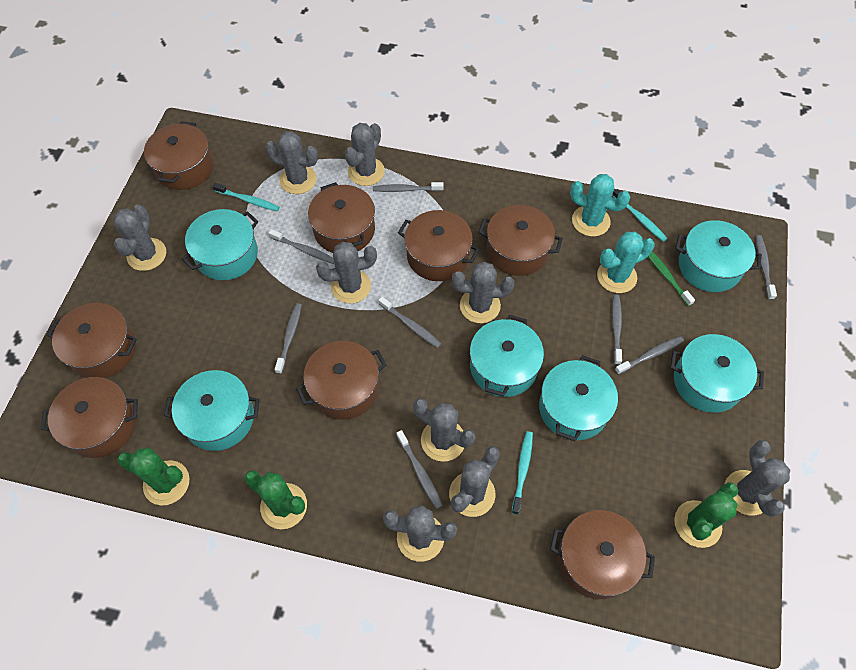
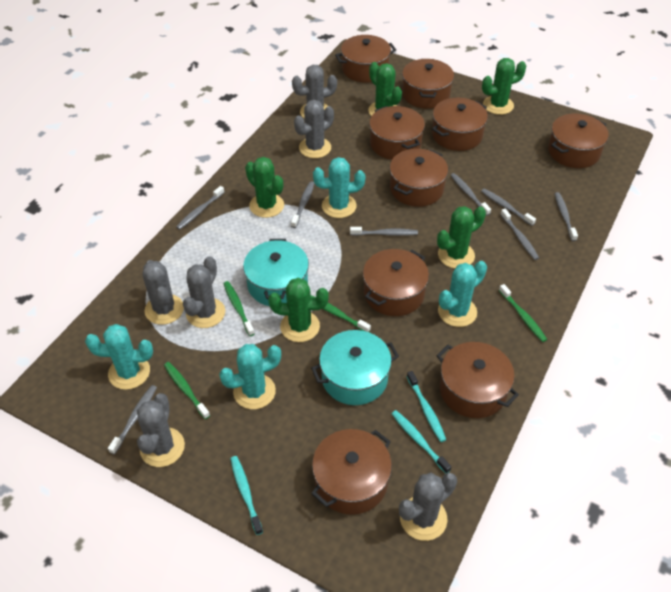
brown pot: [41,377,138,458] [47,303,137,378] [144,122,214,190] [296,341,386,420] [308,182,375,253] [398,210,480,281] [478,205,563,276] [550,510,655,599] = 8 -> [311,429,392,515] [335,35,396,83] [363,249,429,316] [369,106,425,160] [390,149,448,207] [402,59,454,109] [432,98,488,151] [436,342,519,418] [548,114,609,168] = 9
green cactus: [117,448,190,505] [244,470,307,529] [674,482,739,548] = 3 -> [245,157,284,218] [268,278,329,342] [368,62,402,116] [437,206,486,268] [482,58,526,115] = 5
green toothbrush: [648,251,695,306] = 1 -> [164,362,210,419] [224,281,255,336] [311,295,371,332] [499,284,547,342] = 4
grey cactus: [114,204,166,271] [265,131,318,194] [316,242,377,304] [345,123,385,186] [383,505,457,562] [413,399,475,462] [449,447,500,517] [452,262,514,323] [725,440,790,516] = 9 -> [137,393,185,467] [142,260,184,325] [183,256,225,328] [292,65,337,119] [294,100,334,158] [399,473,457,541] = 6
turquoise cactus: [570,174,630,237] [597,232,655,293] = 2 -> [85,324,153,390] [219,344,281,409] [313,157,365,218] [438,261,487,327] = 4
turquoise pot: [164,370,260,451] [182,209,258,280] [470,315,544,397] [539,355,618,441] [670,334,764,413] [676,220,762,292] = 6 -> [243,239,309,306] [311,330,399,405] = 2

